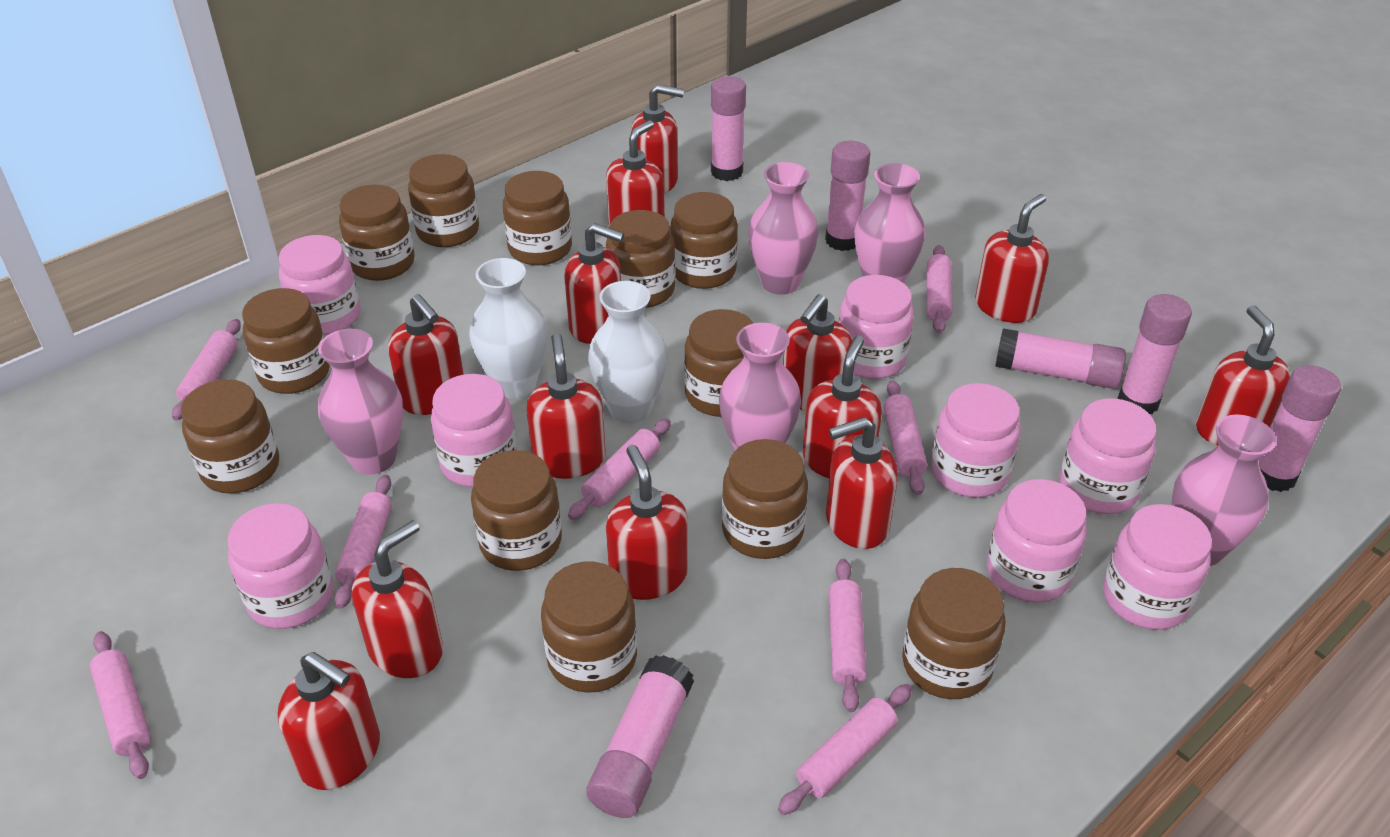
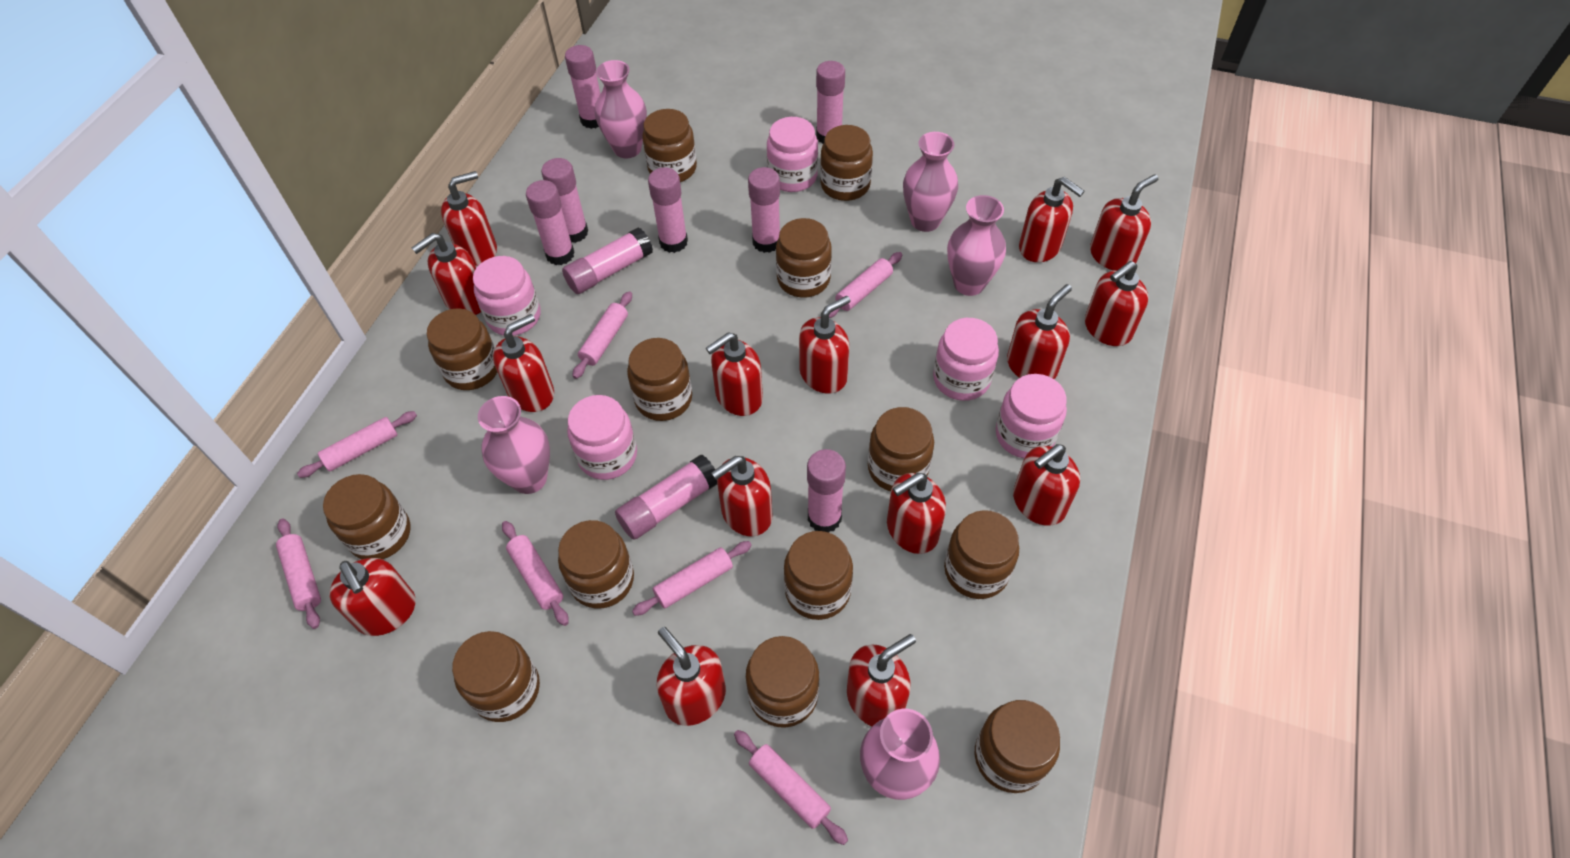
brown jar: [181,379,279,493] [242,288,330,394] [339,185,415,281] [408,154,479,247] [471,450,562,571] [503,171,572,266] [541,562,637,693] [606,210,675,308] [670,192,738,289] [684,309,754,417] [722,439,808,559] [902,568,1006,699] = 12 -> [323,474,410,559] [427,308,497,390] [452,631,540,722] [558,520,634,609] [627,338,692,421] [642,109,697,182] [746,636,819,728] [776,218,832,298] [784,531,853,620] [820,125,873,201] [868,407,934,492] [944,510,1019,599] [975,700,1060,793] = 13
pink glue stick: [586,655,694,818] [711,76,746,181] [825,141,870,251] [995,328,1126,389] [1118,294,1192,414] [1258,365,1341,492] = 6 -> [526,180,575,265] [541,158,588,243] [562,227,653,294] [565,45,600,129] [615,454,717,540] [648,167,688,253] [748,167,780,253] [807,449,846,532] [816,61,845,144] = 9
pink jar: [227,503,334,629] [279,235,360,336] [431,374,517,487] [838,275,914,379] [931,383,1021,498] [987,479,1087,603] [1059,398,1157,514] [1103,504,1212,630] = 8 -> [473,256,541,336] [567,395,637,480] [767,117,818,192] [933,318,999,401] [996,374,1067,458] = 5
pink rolling pin: [90,631,151,779] [172,319,241,421] [335,475,392,609] [568,419,671,520] [778,684,912,815] [828,559,867,712] [884,380,927,495] [926,245,952,333] = 8 -> [276,518,321,629] [297,411,417,478] [502,521,569,626] [573,291,632,379] [632,541,752,616] [734,730,848,845] [829,252,902,318] = 7
red soap dispenser: [278,652,380,790] [352,520,443,678] [388,294,464,415] [526,333,606,479] [564,223,624,344] [606,120,665,226] [606,445,688,600] [631,84,684,193] [783,294,853,411] [803,336,882,478] [826,417,898,549] [975,194,1049,323] [1196,306,1290,445] = 13 -> [329,558,416,636] [412,233,481,315] [441,171,497,266] [493,314,554,412] [657,627,726,726] [706,332,763,416] [711,456,772,537] [799,296,850,394] [847,634,916,726] [887,473,946,554] [1007,284,1072,379] [1013,444,1080,526] [1019,177,1084,262] [1085,261,1148,346] [1090,174,1158,271] = 15
white vase: [469,258,548,399] [588,281,667,423] = 2 -> none = 0

